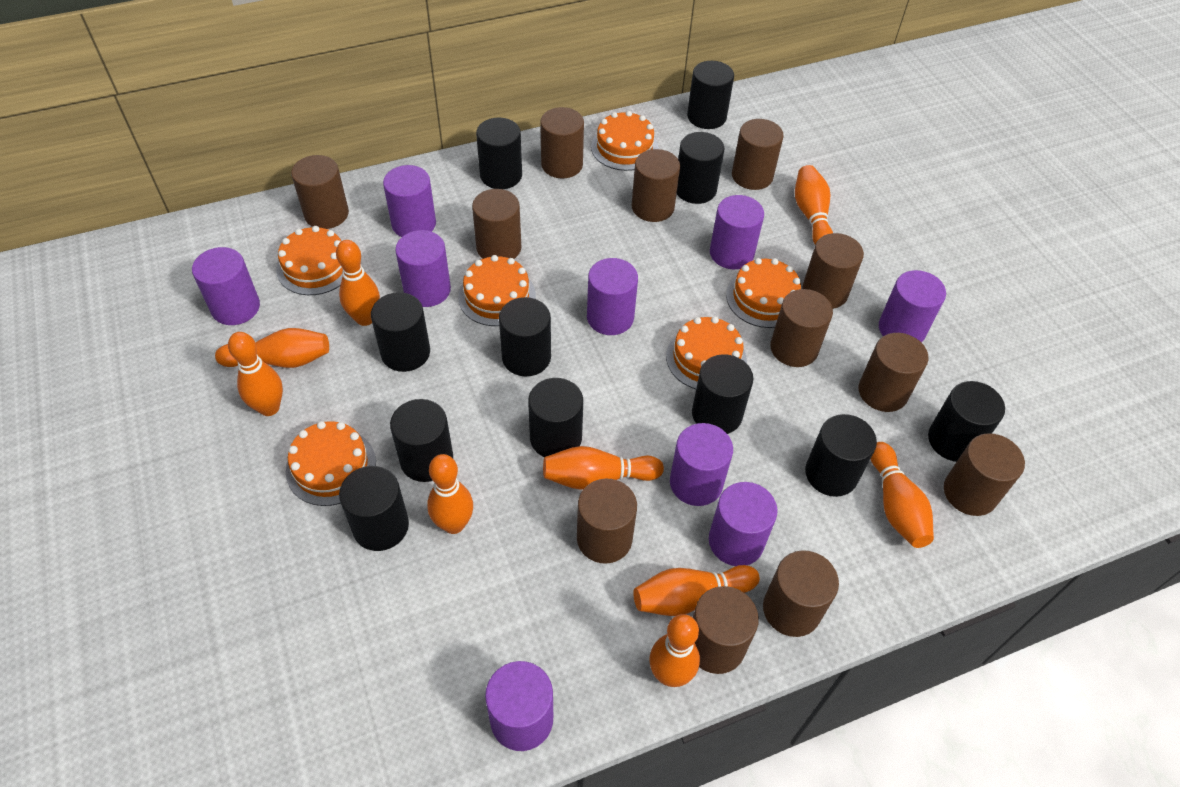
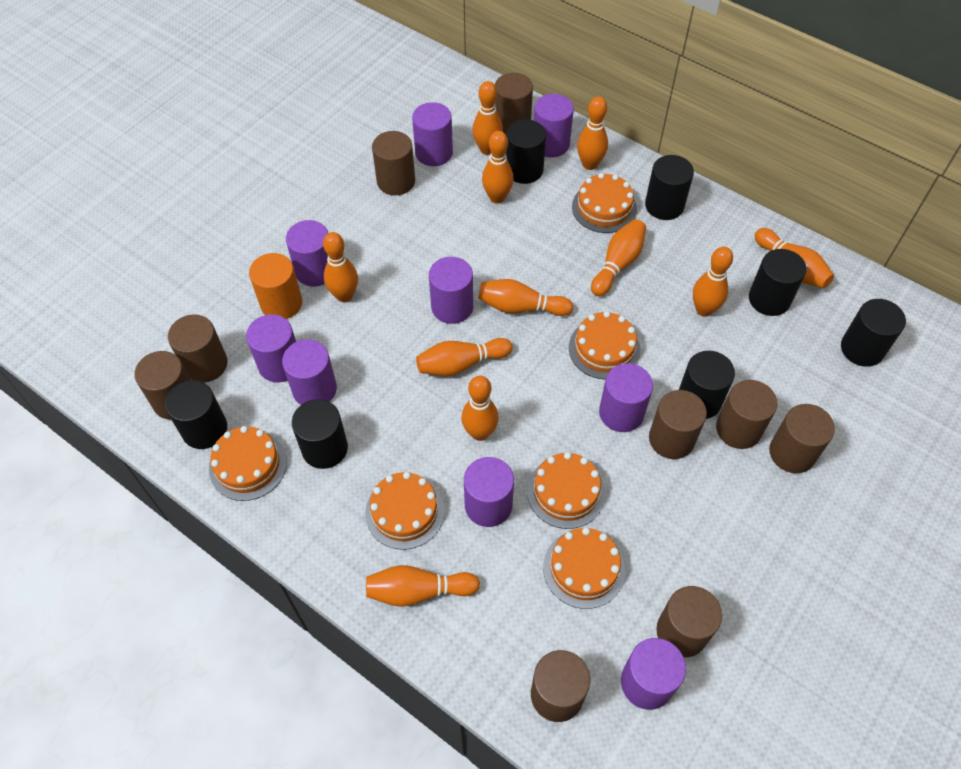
black cylinder: [339,466,409,551] [371,292,430,372] [390,399,453,482] [476,118,522,189] [499,297,551,377] [528,378,583,457] [677,132,724,204] [687,61,734,129] [692,354,753,434] [805,414,877,497] [928,381,1005,462] = 11 -> [165,380,227,449] [292,399,348,469] [506,119,546,184] [645,155,694,220] [679,351,735,419] [749,249,806,316] [841,299,906,367] = 7
brown cylinder: [291,155,349,229] [472,189,521,259] [540,107,584,179] [577,479,637,564] [632,149,680,222] [693,586,759,674] [732,119,784,190] [763,550,839,637] [770,289,833,367] [802,233,864,309] [859,333,928,412] [944,433,1025,516] = 12 -> [134,351,190,419] [168,314,228,383] [372,131,415,195] [495,73,533,135] [531,650,590,722] [649,390,707,459] [656,586,722,657] [716,380,777,449] [769,404,835,473] = 9
orange bowling pin: [215,328,329,368] [228,332,283,416] [336,240,380,326] [427,454,473,534] [543,446,664,490] [633,565,760,616] [649,614,700,687] [795,165,833,245] [871,442,934,548] = 9 -> [323,232,358,302] [366,565,480,607] [416,338,513,376] [461,376,499,441] [472,81,503,155] [478,279,573,316] [482,131,514,204] [577,96,608,170] [591,219,646,296] [693,247,733,317] [755,228,834,288] = 11
orange cylinder: none = 0 -> [249,253,302,319] = 1

